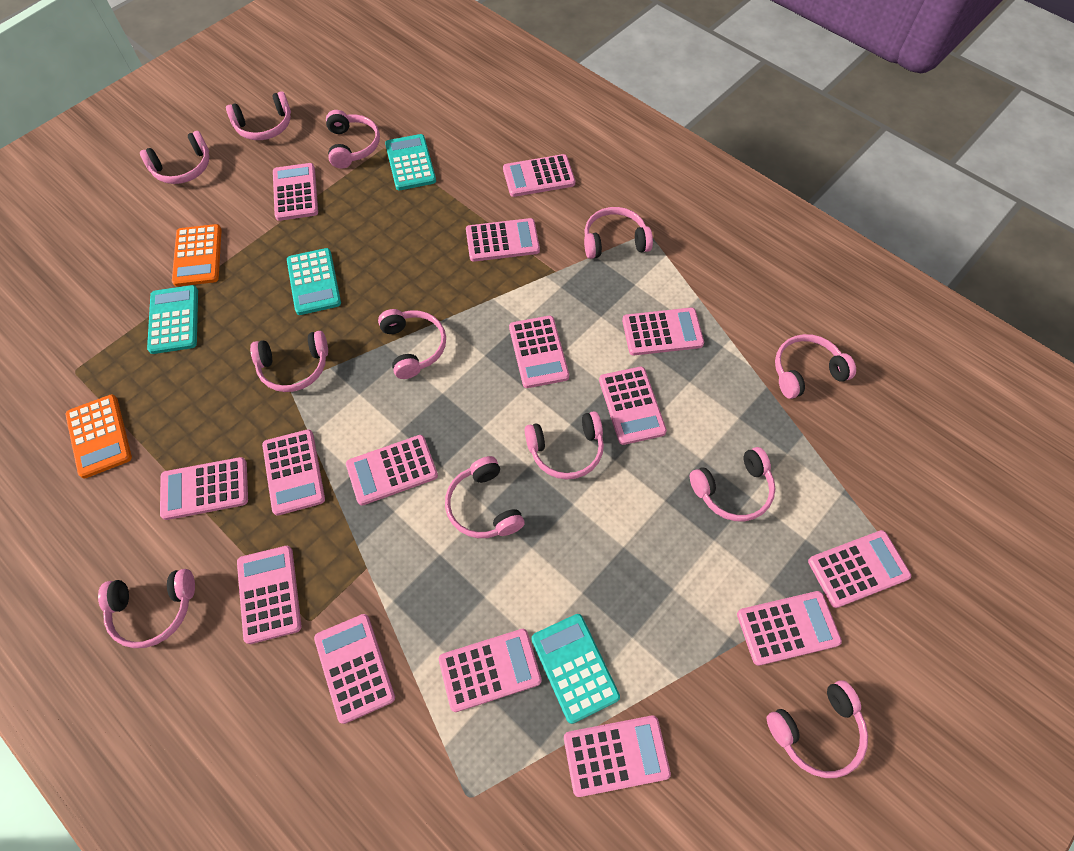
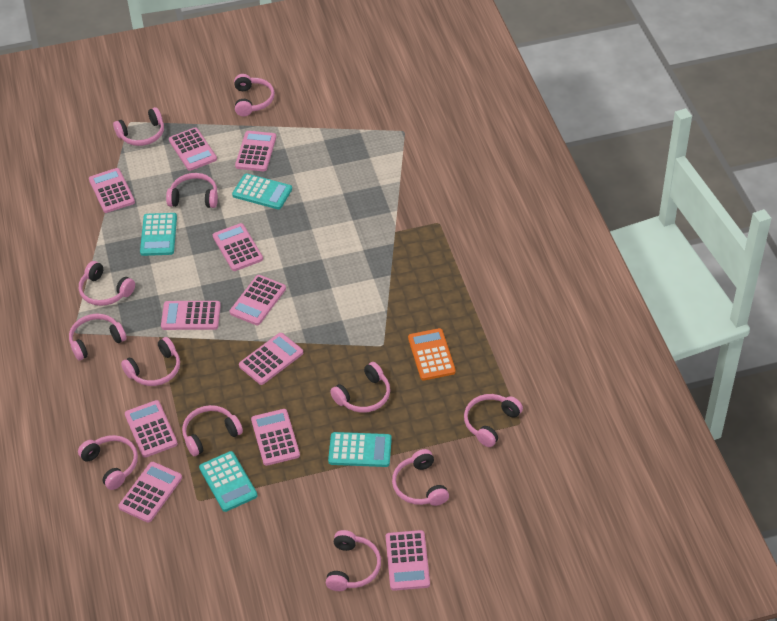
orange calculator: [65,394,132,479] [172,224,222,287] = 2 -> [408,328,456,381] = 1
pink calculator: [160,457,248,520] [237,546,301,644] [262,429,325,516] [273,163,318,221] [314,614,395,724] [346,435,438,505] [439,629,542,712] [466,218,540,262] [503,154,575,197] [509,316,569,388] [564,715,671,797] [599,367,667,445] [622,308,704,355] [737,591,842,666] [808,530,911,608] = 15 -> [89,168,135,213] [118,462,182,523] [125,400,178,458] [161,301,221,330] [169,128,217,171] [213,223,263,271] [230,275,286,325] [235,131,276,171] [239,333,303,385] [251,409,300,466] [386,530,430,591] = 11

